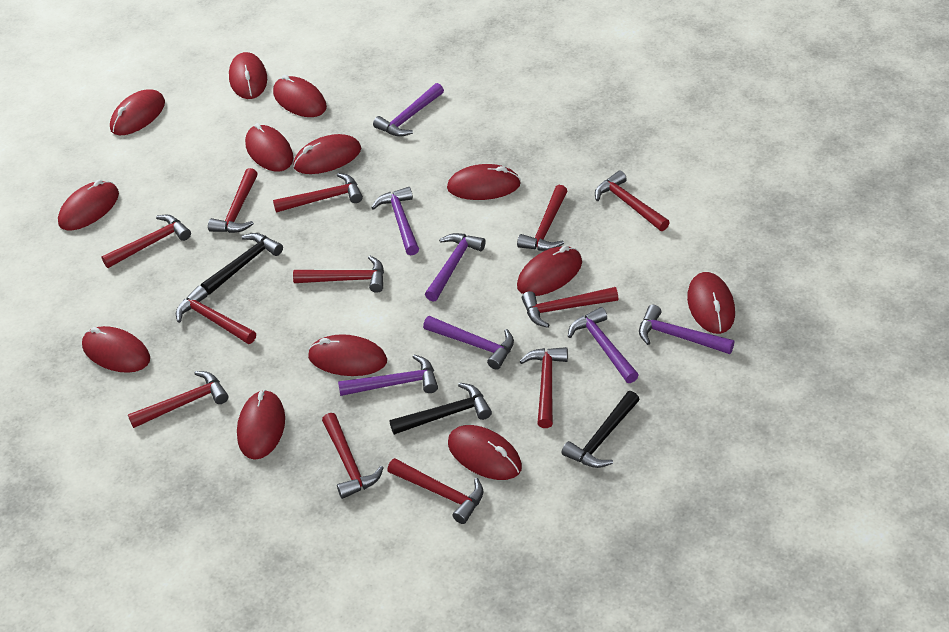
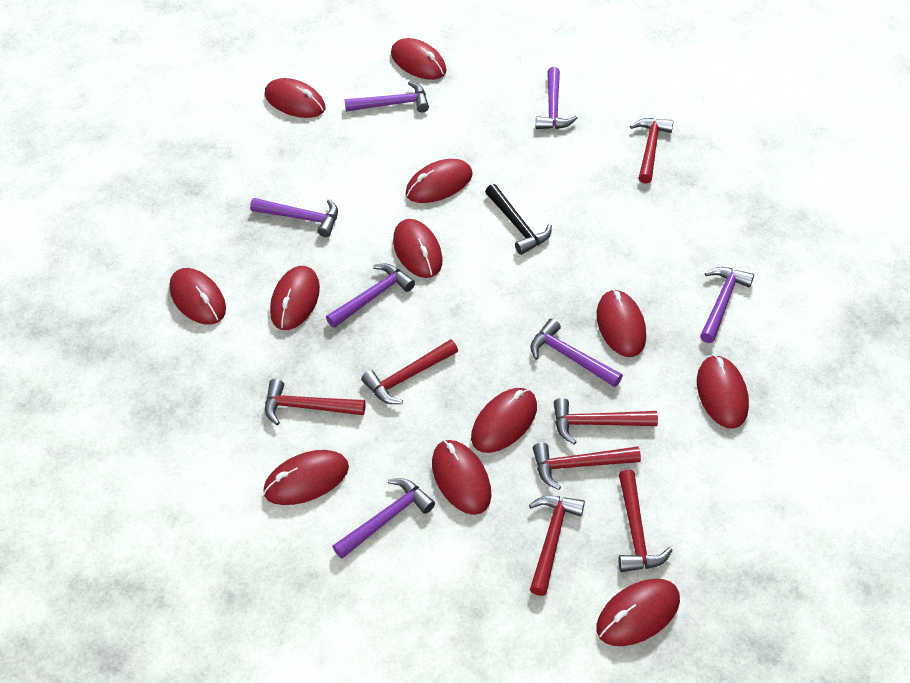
black hammer: [201,233,283,295] [389,383,492,435] [562,391,640,468] = 3 -> [485,184,552,255] = 1
red hammer: [101,215,191,268] [128,371,229,428] [176,286,256,344] [208,168,258,233] [273,173,363,213] [293,256,384,293] [322,413,384,499] [387,458,483,524] [517,185,567,251] [519,347,568,428] [522,287,618,328] [595,170,670,231] = 12 -> [265,379,366,425] [361,339,458,404] [529,496,585,596] [533,442,641,490] [554,398,658,445] [618,470,672,572] [630,118,674,184] = 7
red mouse: [58,180,119,230] [82,326,150,373] [110,89,165,135] [229,52,267,99] [237,390,285,460] [245,123,293,171] [273,75,327,117] [293,134,361,174] [308,334,387,376] [447,164,521,200] [448,425,522,480] [517,245,582,296] [687,272,735,334] = 13 -> [169,268,226,325] [263,450,349,505] [265,78,325,118] [270,266,320,330] [391,38,447,80] [393,219,442,278] [406,159,472,203] [432,440,491,515] [471,388,537,453] [596,579,680,646] [597,289,646,357] [697,355,749,429] = 12

